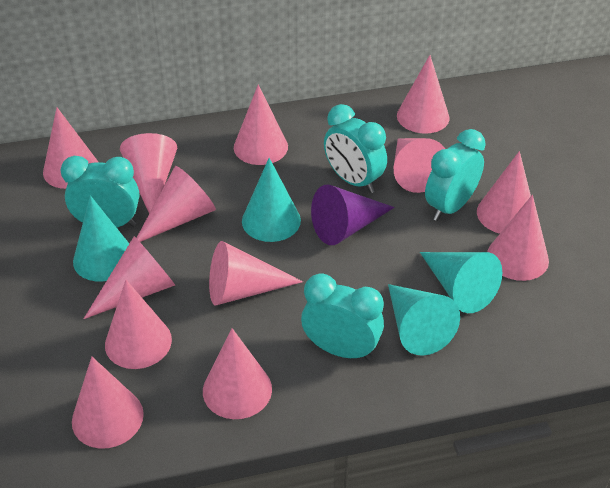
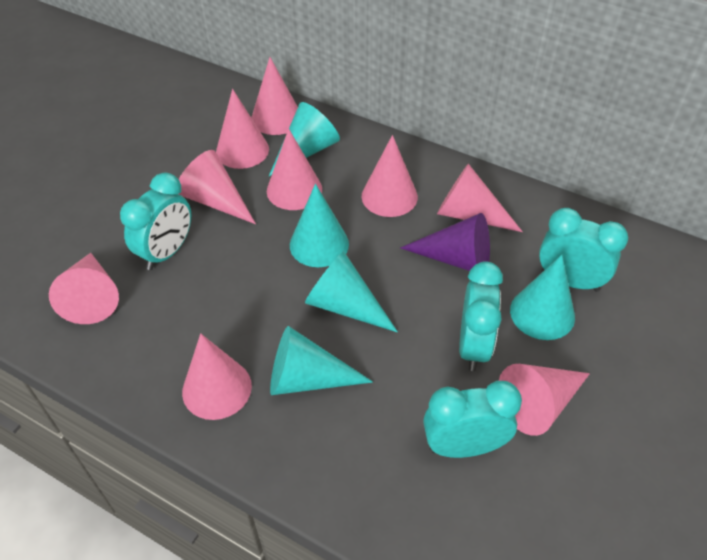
pink cone: [43,107,98,189] [72,357,144,449] [84,236,175,319] [105,280,172,369] [120,133,177,213] [137,166,216,242] [203,328,272,419] [209,241,303,306] [234,85,288,165] [394,138,445,193] [397,55,450,134] [477,151,531,234] [487,195,549,281] = 13 -> [49,253,119,324] [179,150,256,224] [182,333,252,420] [216,89,269,169] [251,57,298,135] [267,129,322,210] [362,135,418,217] [437,164,523,232] [499,364,590,436] = 9
turquoise cone: [73,195,129,281] [242,158,301,242] [388,284,460,356] [420,252,502,313] = 4 -> [269,102,340,176] [270,326,373,395] [290,184,349,267] [305,251,398,332] [510,255,575,340] = 5

